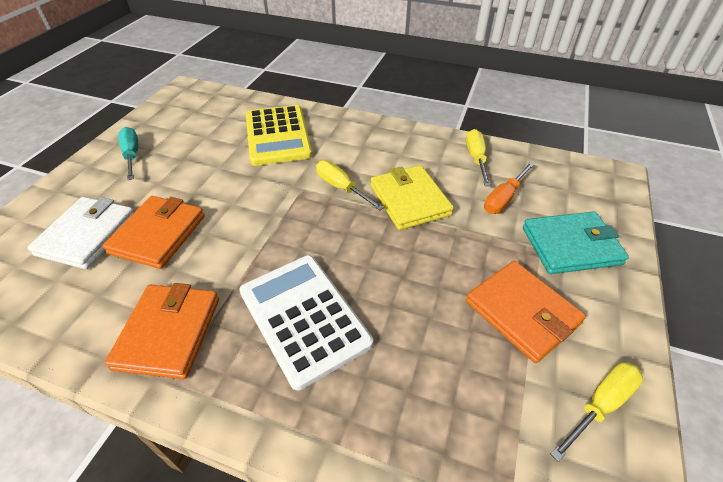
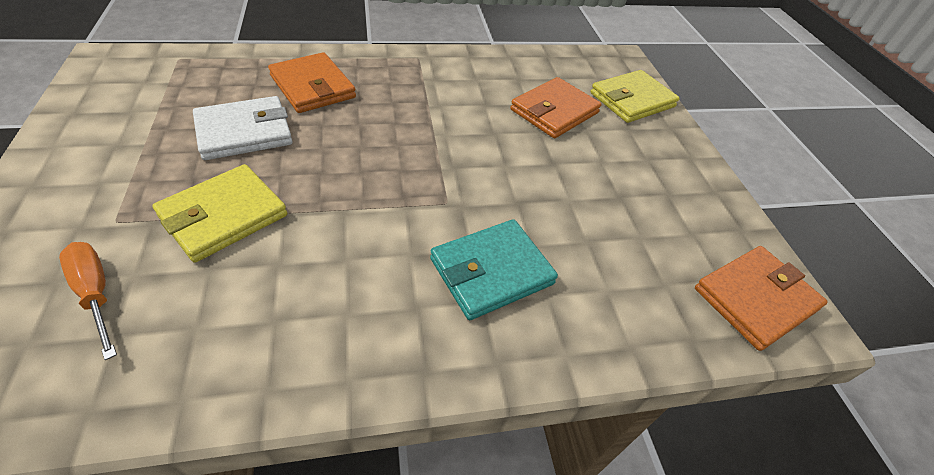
turquoise screwdriver: [118,127,138,180] = 1 -> none = 0
white calculator: [239,255,373,390] = 1 -> none = 0
yellow calculator: [246,105,312,166] = 1 -> none = 0
yellow screwdriver: [316,160,384,210] [466,129,491,186] [550,362,643,462] = 3 -> none = 0
yellow wallet: [371,165,454,230] = 1 -> [152,164,287,262] [590,70,680,123] = 2

